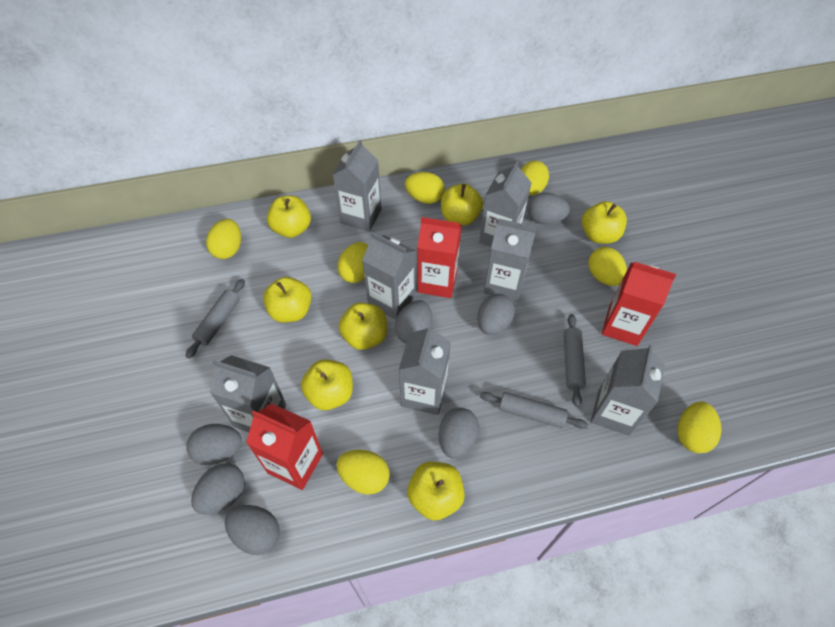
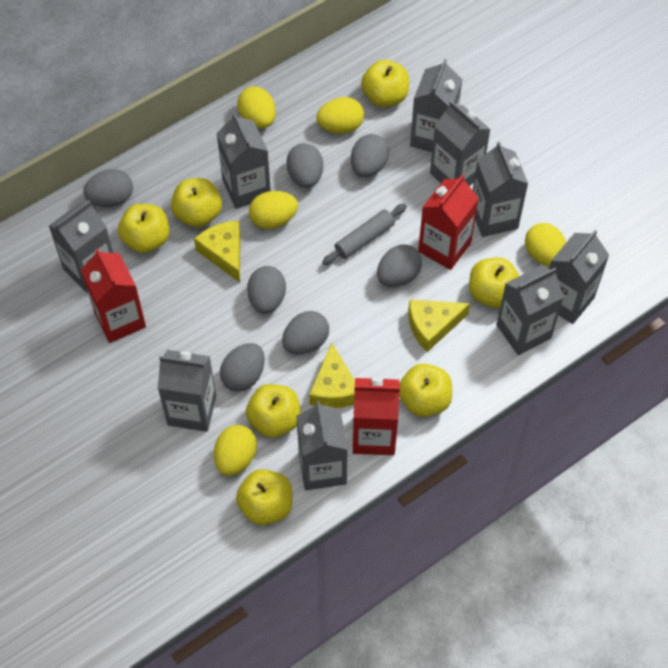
grey carton: [210,355,287,432] [333,140,382,232] [362,232,416,320] [399,324,451,415] [479,161,532,247] [484,218,537,302] [591,344,665,436] = 7 -> [49,200,113,294] [158,350,216,432] [217,112,271,209] [296,401,348,491] [410,59,462,152] [430,100,491,186] [473,141,528,237] [497,266,564,355] [549,230,609,324] = 9
grey rolling pin: [185,279,245,359] [480,392,588,429] [564,314,586,407] = 3 -> [322,204,407,265] = 1
yellow cheese: none = 0 -> [194,220,240,282] [309,343,355,408] [408,300,470,352] = 3
yellow egg: [206,219,241,259] [336,450,390,495] [337,242,368,283] [405,172,445,204] [521,161,549,196] [588,247,627,286] [677,402,722,453] = 7 -> [214,425,257,476] [237,86,276,128] [249,191,298,229] [316,97,364,134] [525,223,566,267] = 5

